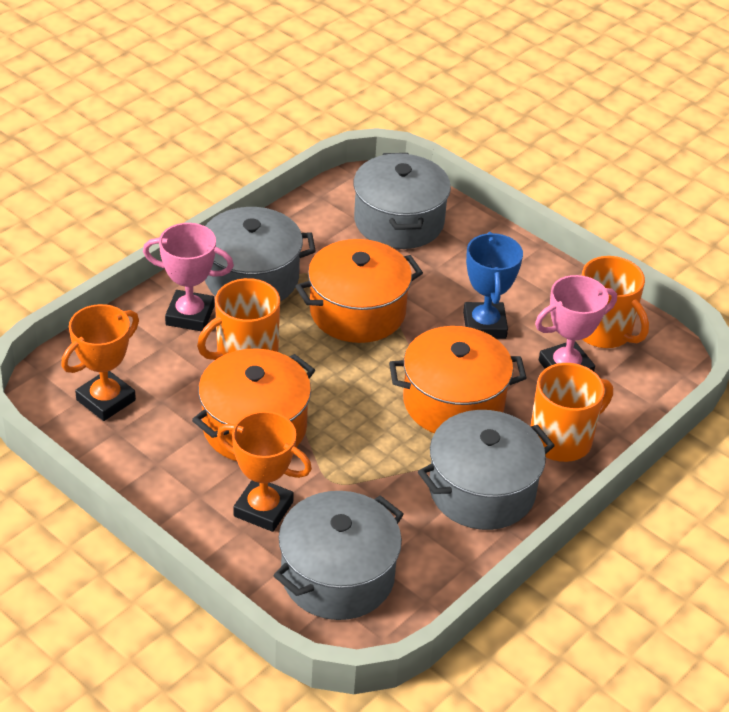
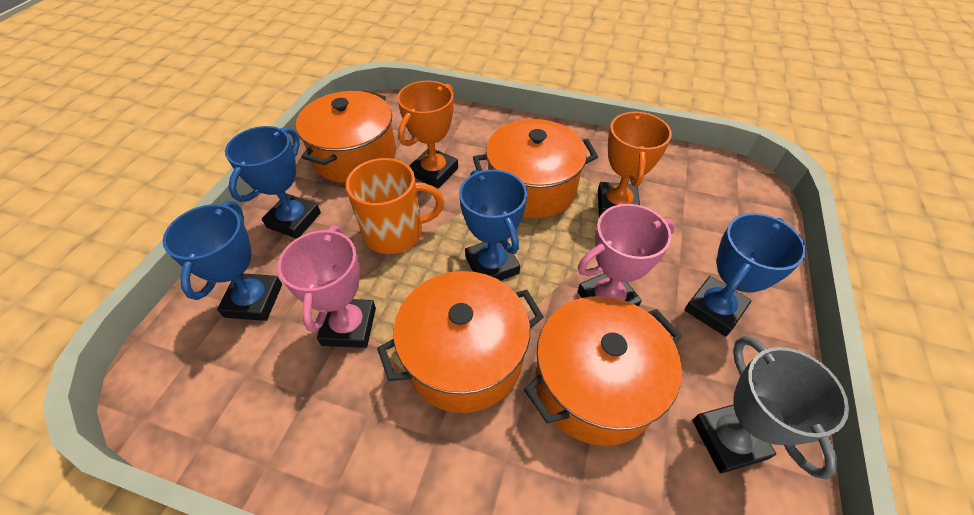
blue trophy: [463,232,523,339] = 1 -> [162,201,282,321] [225,126,321,239] [459,170,527,281] [684,213,806,337] = 4
grey pot: [205,207,316,302] [273,491,404,620] [353,153,451,249] [418,410,555,530] = 4 -> none = 0
grey trophy: none = 0 -> [692,336,849,480] = 1
orange mug: [197,278,280,360] [530,363,613,462] [582,256,649,348] = 3 -> [346,158,444,254] = 1
orange pot: [192,348,315,461] [295,239,423,343] [389,326,527,433] = 3 -> [296,91,396,183] [377,271,544,413] [473,119,598,219] [524,296,682,446] = 4

